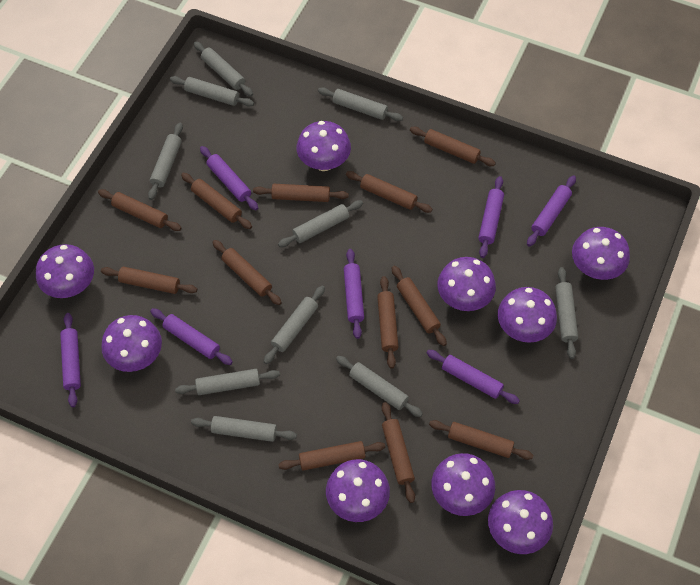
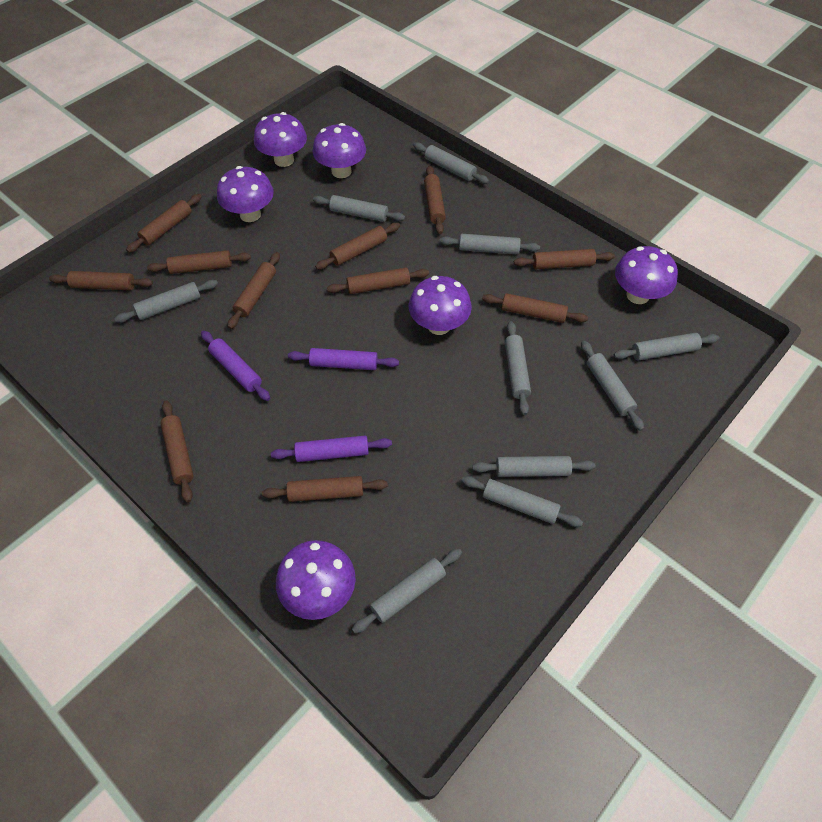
brown rolling pin: [98,189,182,231] [101,266,197,294] [181,173,252,229] [212,240,282,305] [253,184,349,202] [278,441,385,471] [346,171,433,213] [377,276,398,369] [382,402,415,503] [391,266,447,346] [410,127,496,166] [429,420,533,460] = 12 -> [49,271,153,290] [126,194,202,253] [147,250,251,274] [160,400,194,502] [228,252,280,329] [262,476,388,502] [315,223,400,270] [327,267,429,294] [424,166,446,234] [482,293,588,323] [514,249,615,269] = 11
purple mushroom: [36,244,94,298] [101,315,162,372] [296,121,351,171] [326,459,390,522] [431,453,495,516] [437,257,496,311] [488,490,553,554] [498,287,557,343] [572,227,630,280] = 9 -> [217,166,274,222] [254,112,307,167] [276,540,356,620] [312,123,366,178] [409,276,472,335] [615,246,678,304] = 6
purple rolling pin: [60,313,81,407] [150,308,233,365] [200,146,258,210] [344,249,364,339] [427,350,520,404] [478,176,504,258] [527,175,576,246] = 7 -> [201,331,270,401] [271,436,392,462] [288,348,399,370] = 3

